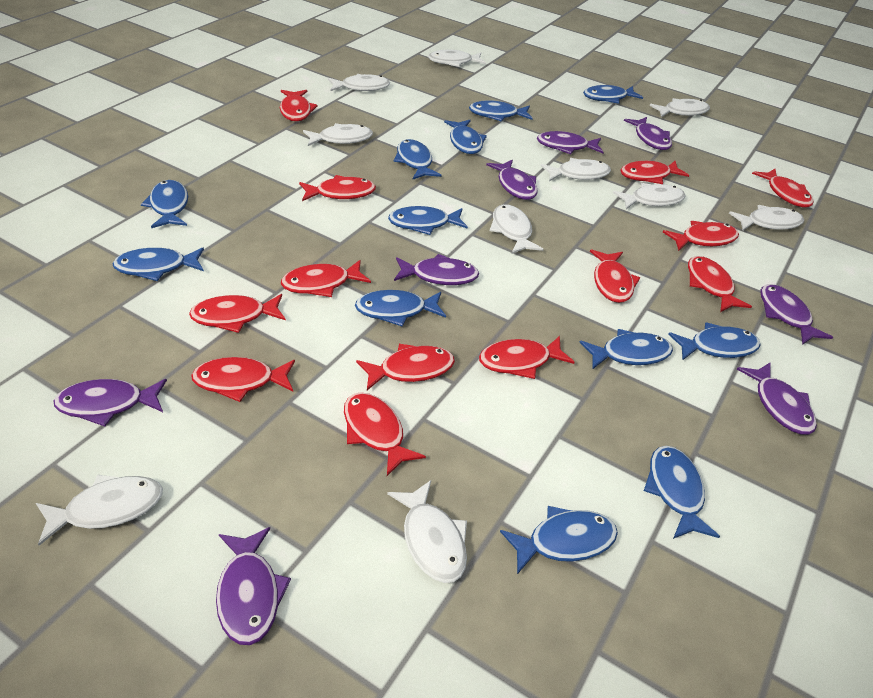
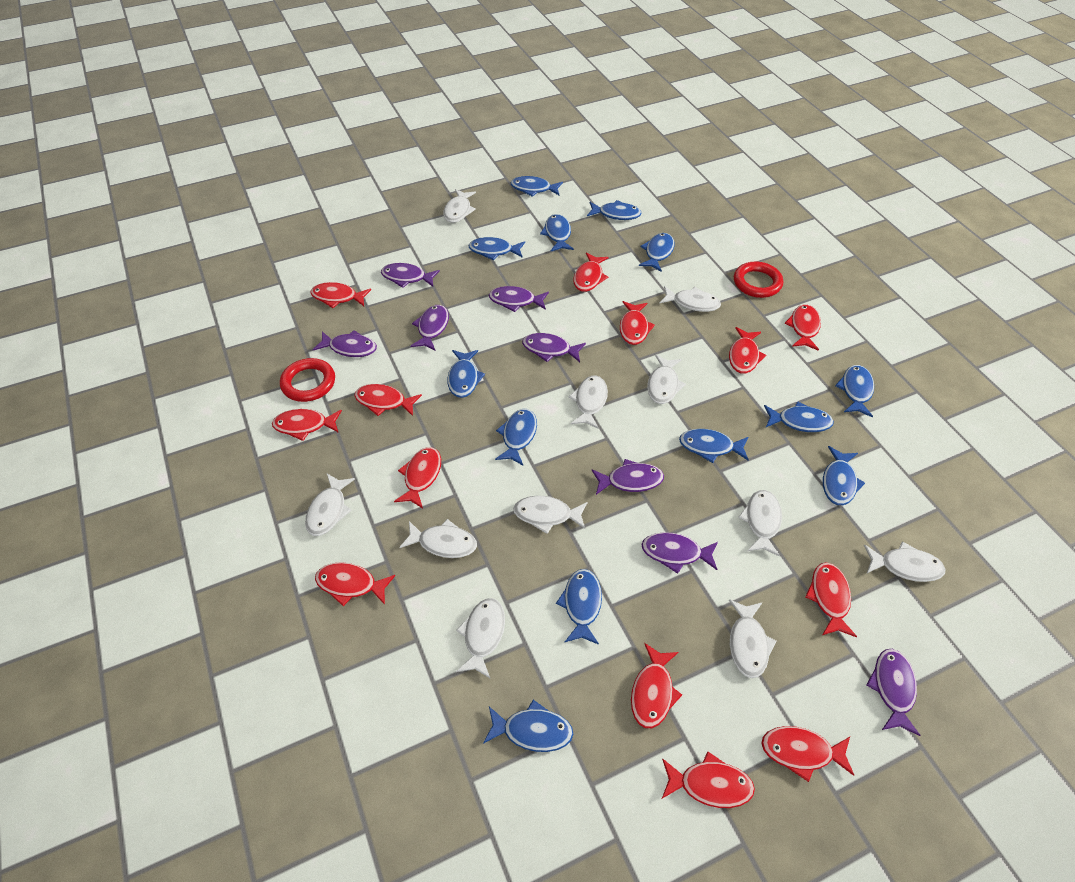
blue fish: [113,247,204,281] [141,180,188,228] [355,290,446,327] [388,206,468,235] [394,139,441,179] [444,120,487,154] [469,100,533,122] [500,506,618,574] [579,329,673,369] [583,85,643,104] [644,446,720,539] [668,322,761,360] = 12 -> [447,350,485,398] [469,237,525,261] [483,700,573,752] [495,409,537,465] [511,176,563,197] [540,214,574,251] [556,569,602,645] [587,200,642,220] [639,233,675,272] [679,429,749,463] [764,401,834,432] [823,446,865,505] [835,365,874,417] = 13
red ring: none = 0 -> [280,358,335,402] [734,262,783,298] = 2
white fish: [36,475,163,546] [303,123,373,146] [328,74,390,91] [387,480,467,583] [428,50,486,67] [490,204,543,254] [540,158,611,181] [613,183,686,209] [649,98,710,118] [729,205,804,231] = 10 -> [305,474,355,536] [399,519,477,558] [443,189,476,223] [456,598,505,678] [513,496,588,534] [569,376,608,429] [647,355,686,404] [660,286,721,312] [729,599,777,678] [738,490,782,556] [864,541,946,582] = 11

